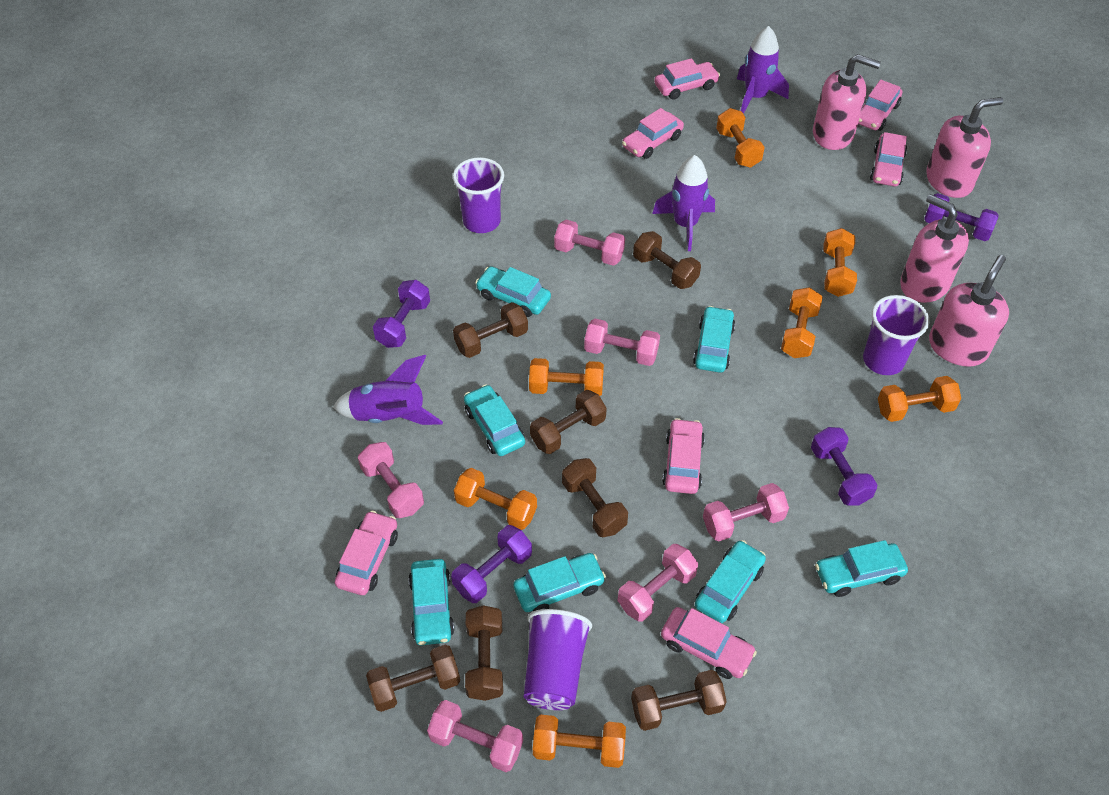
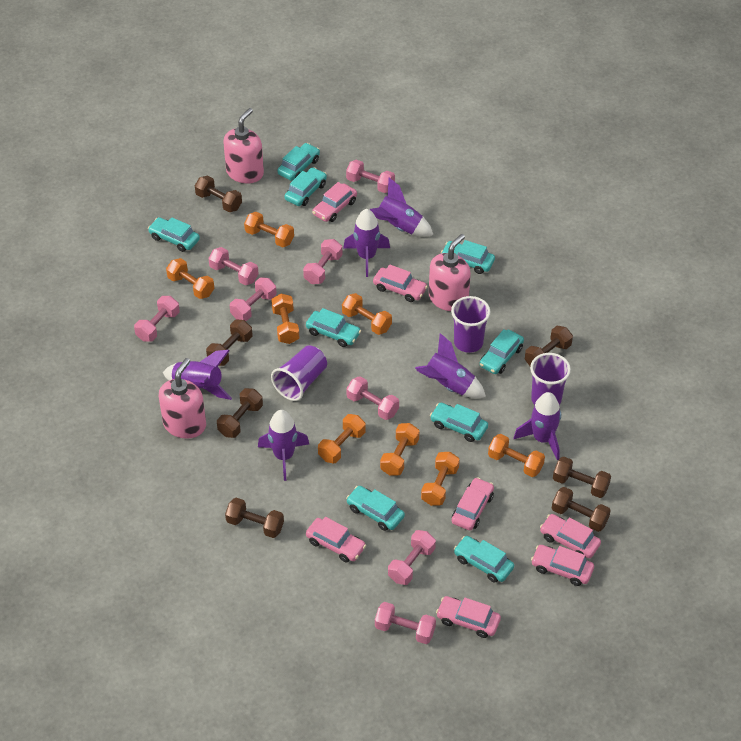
orange dumbbell: [454,468,537,530] [529,358,604,396] [533,715,626,768] [716,108,765,168] [781,287,823,358] [823,228,857,297] [878,376,961,422] = 7 -> [166,258,214,299] [244,212,294,247] [271,294,299,344] [318,414,366,463] [342,293,392,335] [380,423,420,476] [421,452,460,506] [488,434,545,477] = 8
pink dumbbell: [358,442,424,518] [427,700,523,772] [554,220,625,266] [584,319,660,366] [618,544,698,622] [703,483,789,541] = 6 -> [134,296,180,342] [209,247,259,285] [230,277,276,321] [303,239,342,284] [346,160,395,193] [346,376,399,420] [375,602,436,644] [388,530,436,585] = 8
pink soap dispenser: [813,54,881,150] [900,194,969,303] [926,97,1003,198] [929,255,1009,367] = 4 -> [159,358,206,439] [223,108,264,183] [429,234,471,311] = 3
purple dumbbell: [373,280,430,348] [451,525,532,603] [811,427,877,506] [924,193,999,241] = 4 -> none = 0
purple rocket: [333,355,443,425] [652,155,715,251] [737,26,789,114] = 3 -> [163,350,232,400] [258,410,309,481] [343,209,390,277] [369,178,433,236] [415,333,486,398] [514,392,561,461] = 6
turquoise car: [408,559,454,645] [464,384,525,456] [475,266,551,317] [513,553,606,612] [693,306,735,373] [695,540,766,623] [815,540,908,597] = 7 -> [148,217,200,252] [277,143,320,181] [284,167,327,206] [306,308,361,347] [346,486,405,531] [430,403,488,442] [441,240,495,274] [454,536,514,583] [479,329,524,374] = 9

